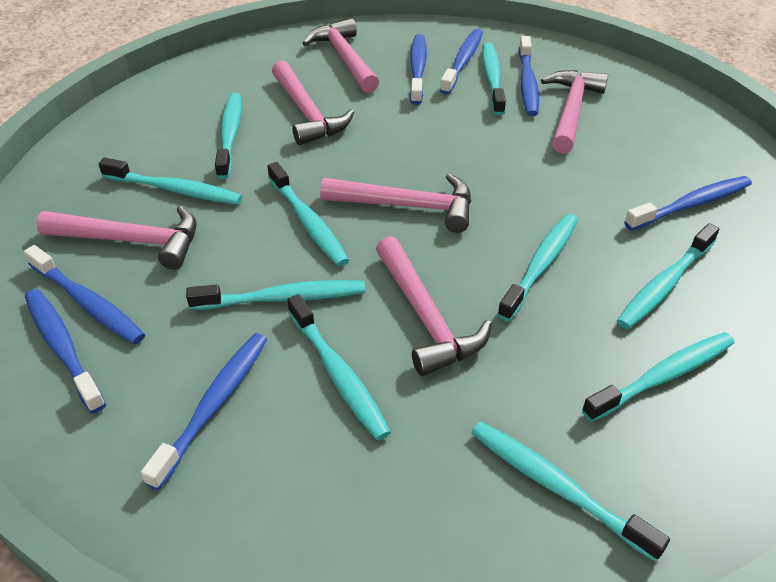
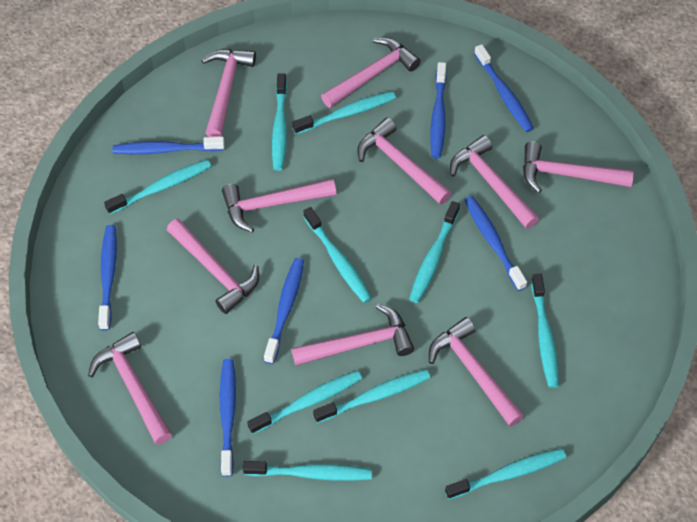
pink hammer: [36,206,197,270] [272,60,354,145] [302,18,379,93] [320,174,471,233] [376,236,492,376] [541,70,608,154] = 6 -> [88,332,172,445] [167,219,259,314] [201,49,256,137] [222,178,336,232] [291,304,414,366] [321,37,421,108] [357,118,452,205] [429,317,524,427] [450,135,539,229] [523,141,634,193] = 10

